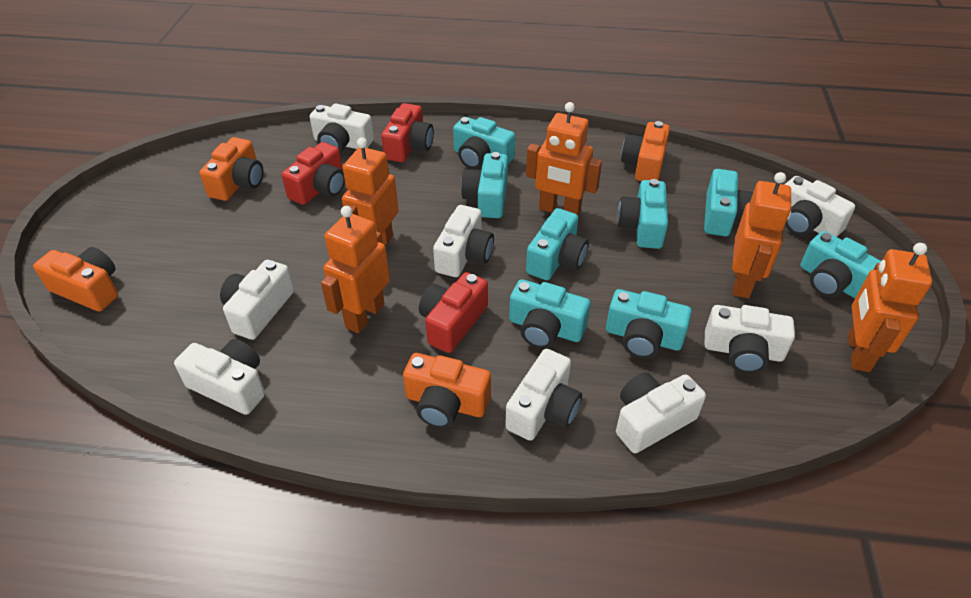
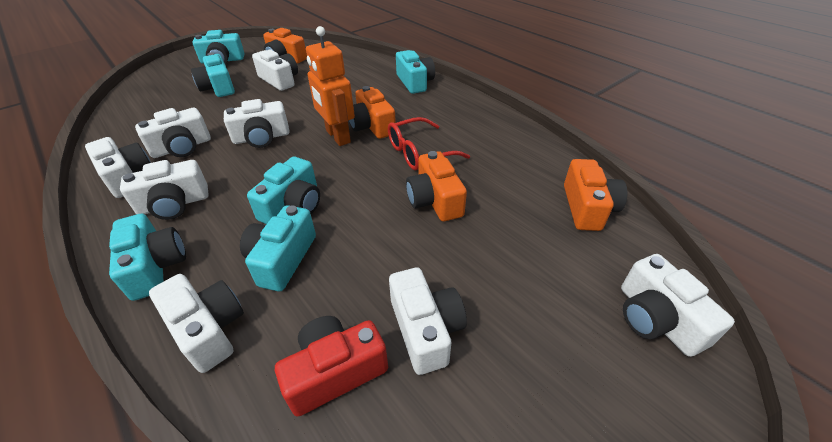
orange robot: [321,206,390,333] [342,138,399,244] [526,102,602,216] [732,172,791,298] [848,243,932,372] = 5 -> [306,26,355,146] = 1
red camera: [282,142,345,205] [381,103,434,162] [419,272,488,353] = 3 -> [275,316,388,416] = 1
red glasses: none = 0 -> [388,117,470,170] = 1
turquoise camera: [453,117,515,169] [461,152,508,218] [509,279,591,348] [526,208,589,280] [606,289,692,358] [617,179,668,249] [704,169,753,236] [800,231,881,298] = 8 -> [109,214,186,301] [191,53,235,97] [193,30,244,64] [240,205,316,291] [247,157,320,224] [396,50,435,94] = 6

